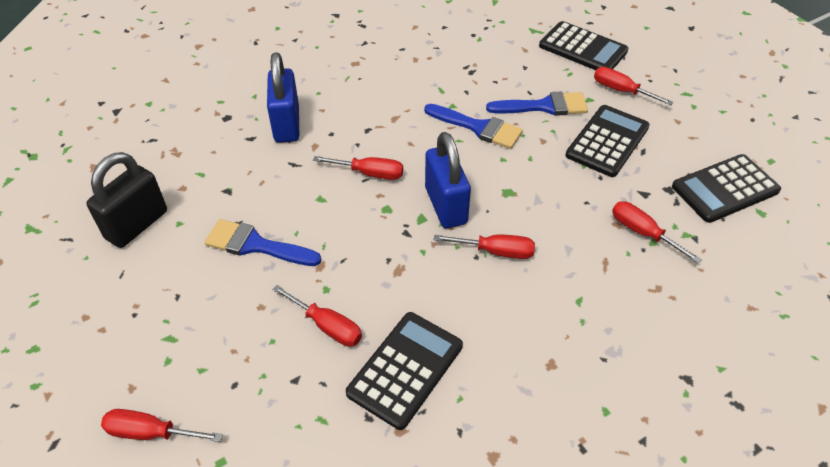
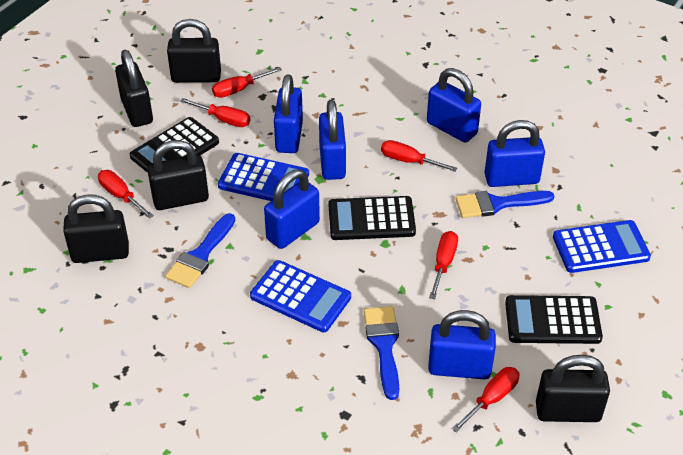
black calculator: [346,312,463,430] [539,21,629,70] [565,105,650,177] [672,154,781,223] = 4 -> [130,117,219,173] [328,196,416,240] [505,295,603,344] = 3
black padlock: [86,152,167,248] = 1 -> [63,194,129,263] [115,49,153,127] [147,140,209,210] [167,19,221,83] [536,355,610,422] = 5
blue calculator: none = 0 -> [218,153,309,201] [250,260,351,332] [553,220,651,273] = 3
blue padlock: [267,52,299,143] [425,132,471,228] = 2 -> [264,170,320,249] [274,74,303,153] [319,100,346,180] [427,68,481,143] [428,310,496,379] [484,120,545,187] = 6

